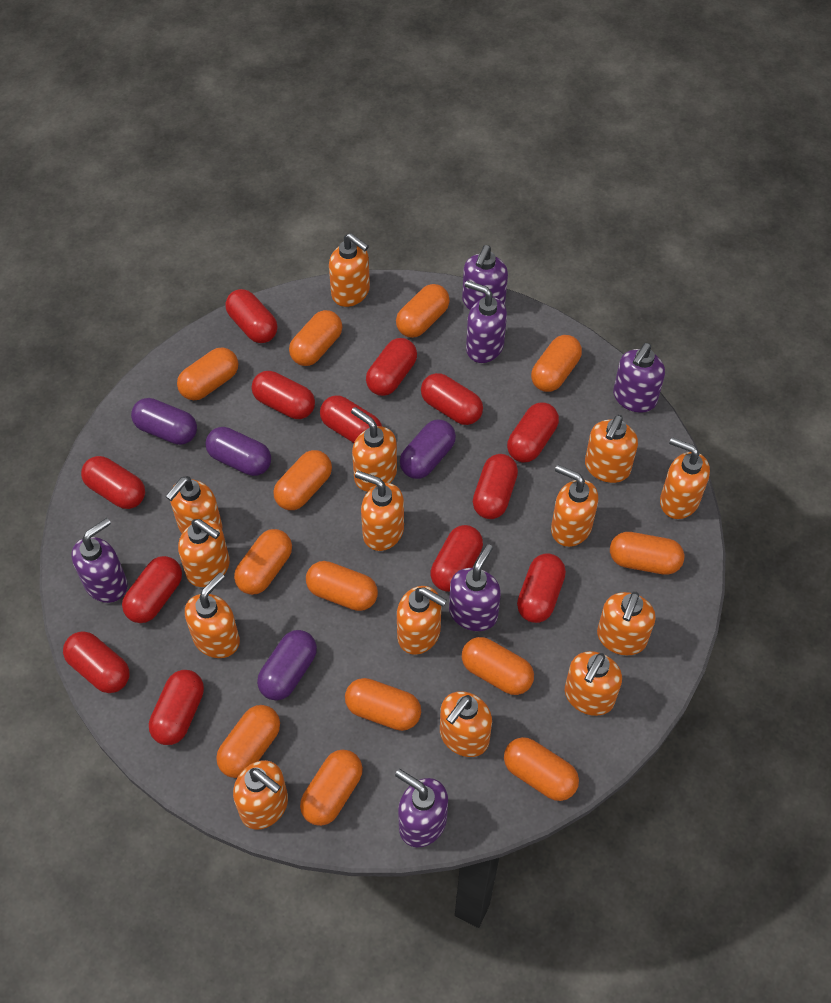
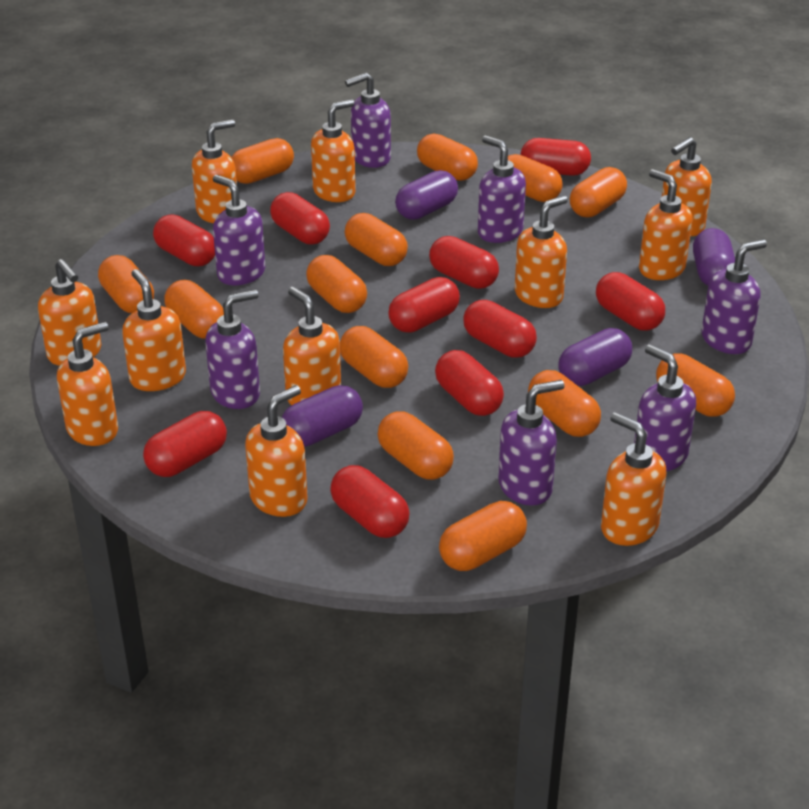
orange soap dispenser: [165,476,222,533] [178,519,230,587] [185,573,240,658] [233,760,288,830] [329,233,370,307] [351,407,397,492] [355,471,404,551] [397,586,447,655] [440,691,492,757] [551,465,598,547] [565,651,622,716] [585,415,638,483] [597,592,656,656] [660,437,710,519] = 14 -> [38,259,101,366] [57,322,118,446] [122,269,186,391] [192,119,237,224] [245,385,308,517] [283,287,341,405] [311,99,356,202] [515,196,568,308] [601,412,666,546] [639,169,692,280] [662,137,712,236] = 11
purple soap dispenser: [72,518,127,603] [395,769,448,847] [449,544,501,631] [462,245,508,310] [465,280,507,363] [613,343,665,413] = 6 -> [205,290,260,409] [213,175,265,286] [345,73,391,168] [478,135,526,243] [498,380,565,506] [634,344,696,472] [702,239,767,354] = 7
red capsule: [63,631,130,693] [81,456,145,509] [122,556,182,623] [149,670,204,745] [225,289,277,343] [252,371,315,419] [320,395,382,443] [366,338,417,396] [421,373,483,425] [430,525,483,592] [473,454,518,519] [507,402,559,462] [517,553,566,623] = 13 -> [143,411,227,477] [153,214,215,266] [270,192,330,245] [330,465,410,538] [388,277,460,333] [429,236,499,289] [435,350,504,416] [463,300,537,358] [521,138,591,176] [596,272,665,330] = 10

